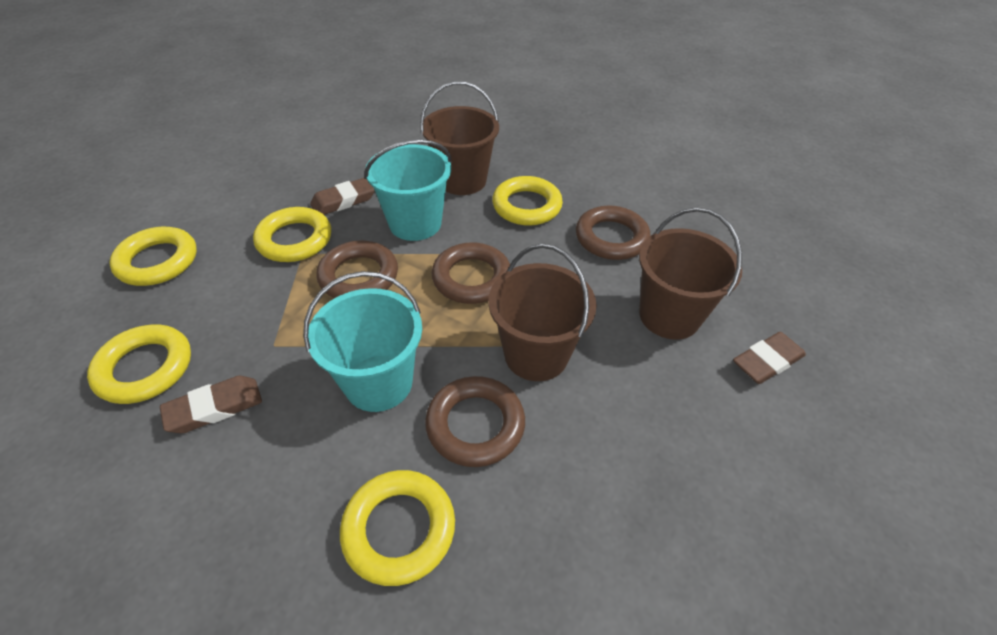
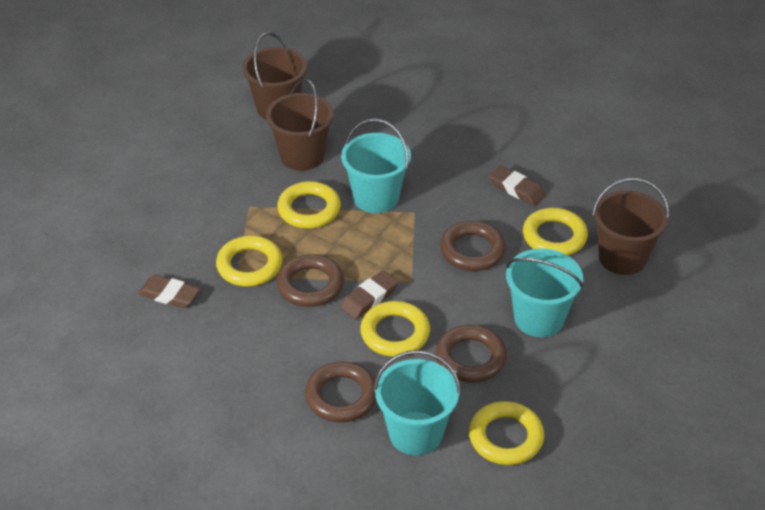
turquoise bucket: [303,271,422,412] [364,139,452,241] = 2 -> [341,118,411,213] [374,350,461,455] [506,248,583,337] = 3

